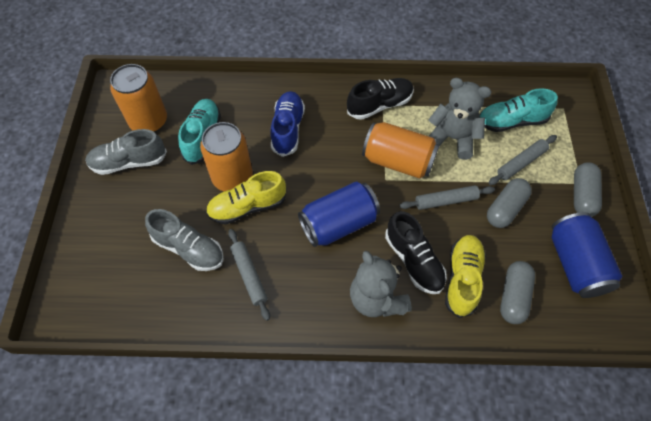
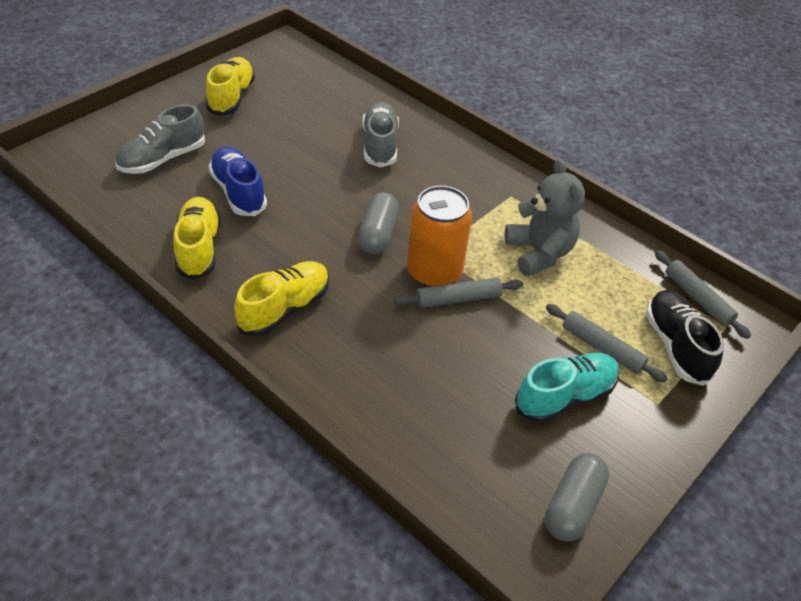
black shoe: [347,78,414,120] [385,211,447,294] = 2 -> [646,290,724,386] = 1
blue can: [298,181,380,247] [552,212,622,298] = 2 -> none = 0
grey capsule: [487,178,532,228] [500,261,535,324] [574,162,602,217] = 3 -> [358,192,399,254] [545,453,609,541] = 2
grey teddy bear: [350,251,412,317] [428,78,491,160] = 2 -> [505,158,585,276] = 1
orange can: [110,64,167,133] [200,122,253,191] [362,122,439,179] = 3 -> [407,186,472,287] = 1
turquoise shoe: [178,99,221,165] [479,88,558,132] = 2 -> [515,353,619,423] = 1
yellow shoe: [206,171,286,224] [445,235,486,318] = 2 -> [173,197,221,280] [206,57,255,116] [234,261,329,337] = 3

